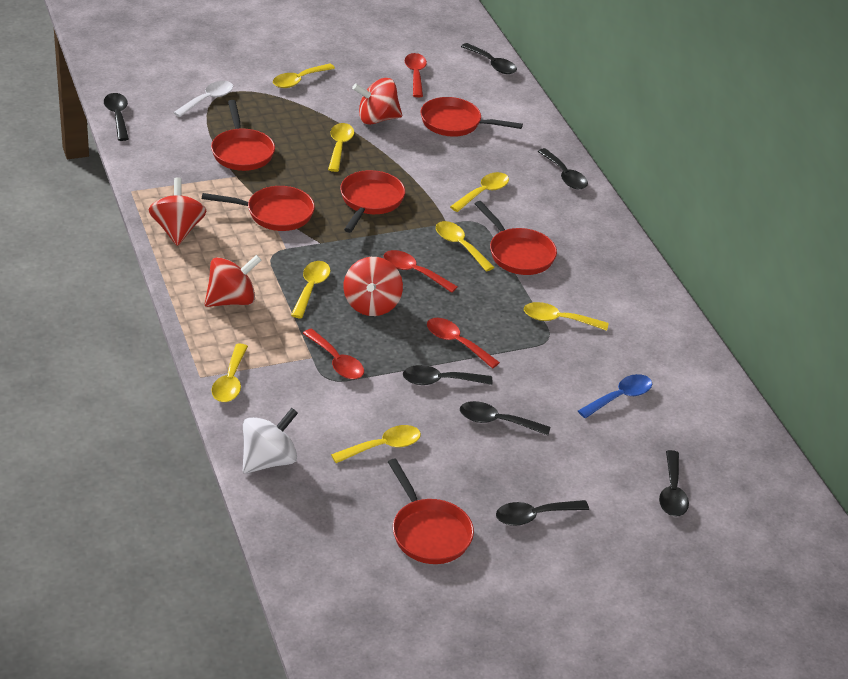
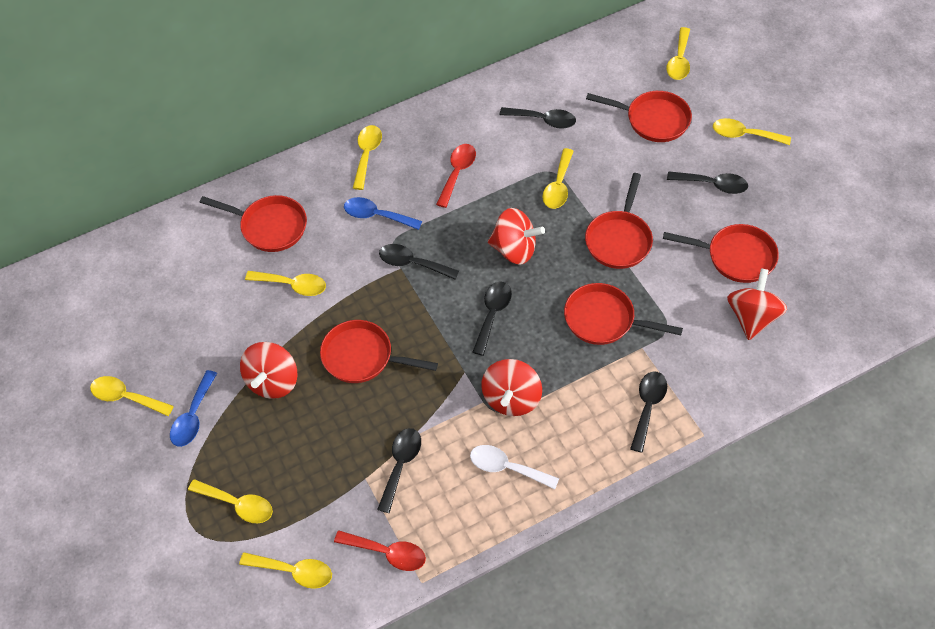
black spoon: [104,93,129,141] [403,365,492,385] [460,401,550,435] [461,43,517,74] [496,500,589,526] [537,148,588,189] [659,450,689,516] = 7 -> [377,428,421,513] [379,244,459,280] [472,281,512,356] [500,107,576,129] [630,371,667,453] [667,171,748,194] = 6
blue spoon: [578,374,652,418] = 1 -> [170,370,217,447] [344,197,422,230] = 2
red spoon: [303,329,364,379] [384,250,458,293] [405,53,427,97] [427,318,500,369] = 4 -> [334,531,426,571] [436,144,476,208] = 2
white spinning top: [243,408,298,474] = 1 -> none = 0

